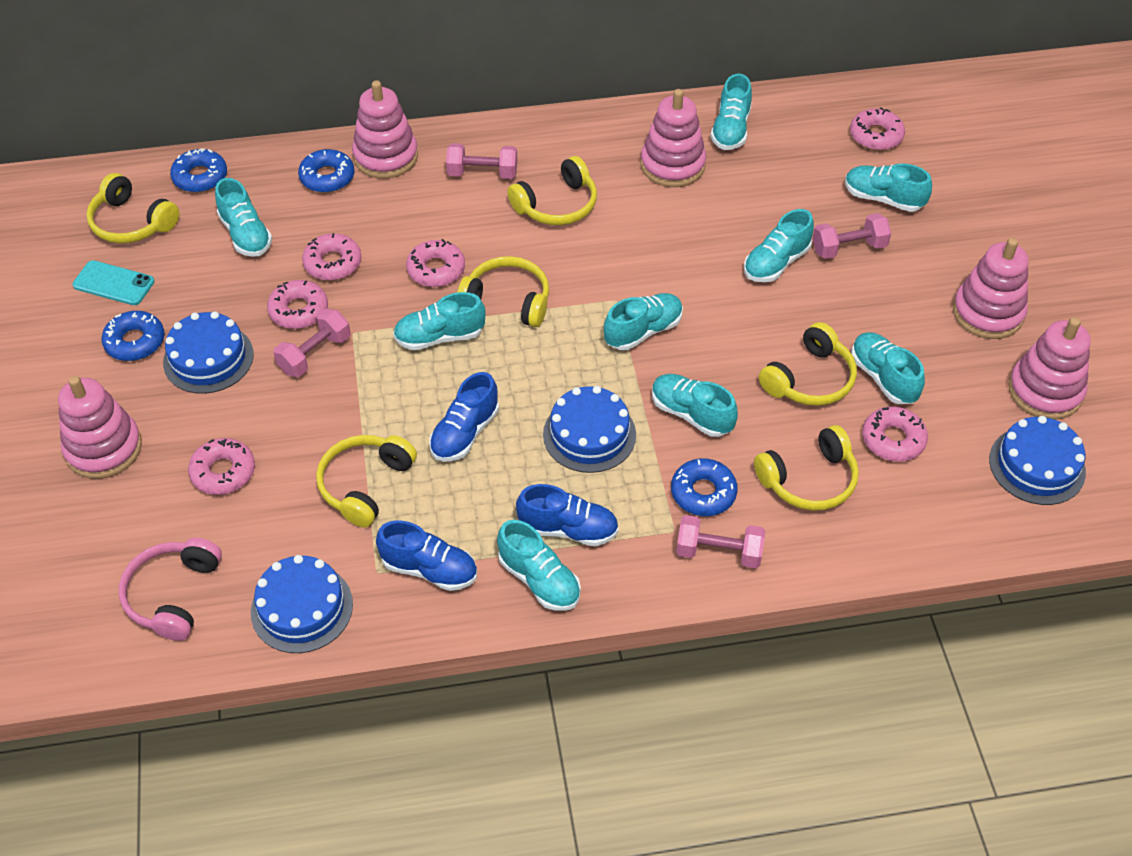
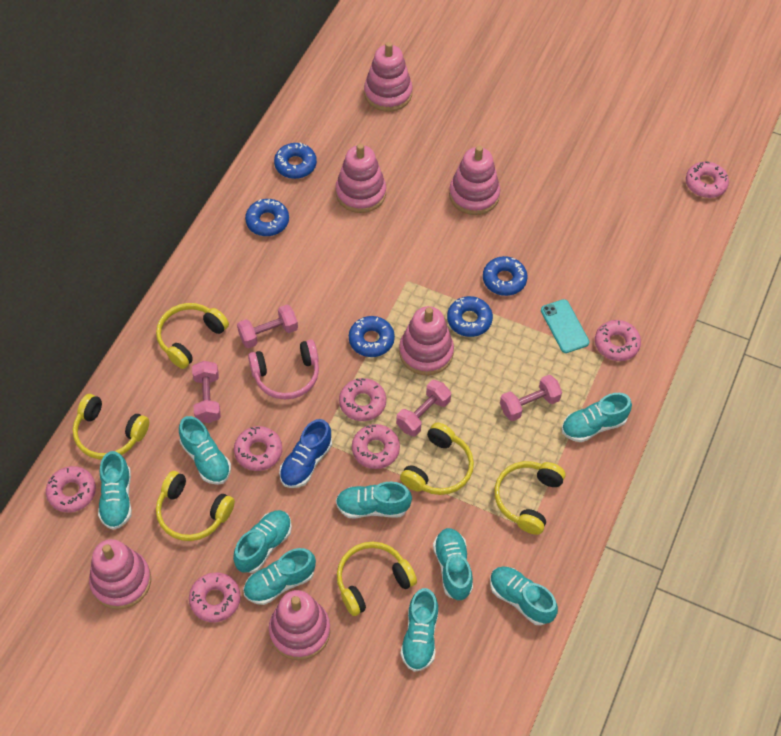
blue cake: [163,311,254,394] [251,555,353,653] [543,386,636,473] [989,416,1086,505] = 4 -> none = 0
blue donut: [102,311,164,361] [170,148,227,192] [298,149,355,193] [671,458,738,516] = 4 -> [245,199,289,236] [274,142,317,179] [349,316,395,357] [447,296,493,337] [483,256,528,296] = 5
blue shoe: [376,521,477,591] [429,372,499,462] [516,484,619,546] = 3 -> [279,419,332,488] = 1
pink donut: [188,438,255,495] [267,280,328,329] [302,233,361,281] [406,239,465,287] [850,107,905,150] [862,406,928,462] = 6 -> [46,466,96,513] [189,572,241,622] [234,426,282,471] [339,378,386,421] [352,424,400,469] [595,320,641,361] [686,161,729,198] = 7
pink stacking toy: [58,376,142,479] [352,80,418,179] [640,89,706,187] [953,238,1029,339] [1008,317,1091,420] = 5 -> [89,539,151,609] [269,590,330,660] [335,144,386,213] [364,42,413,112] [399,306,454,375] [449,146,500,215] = 6

